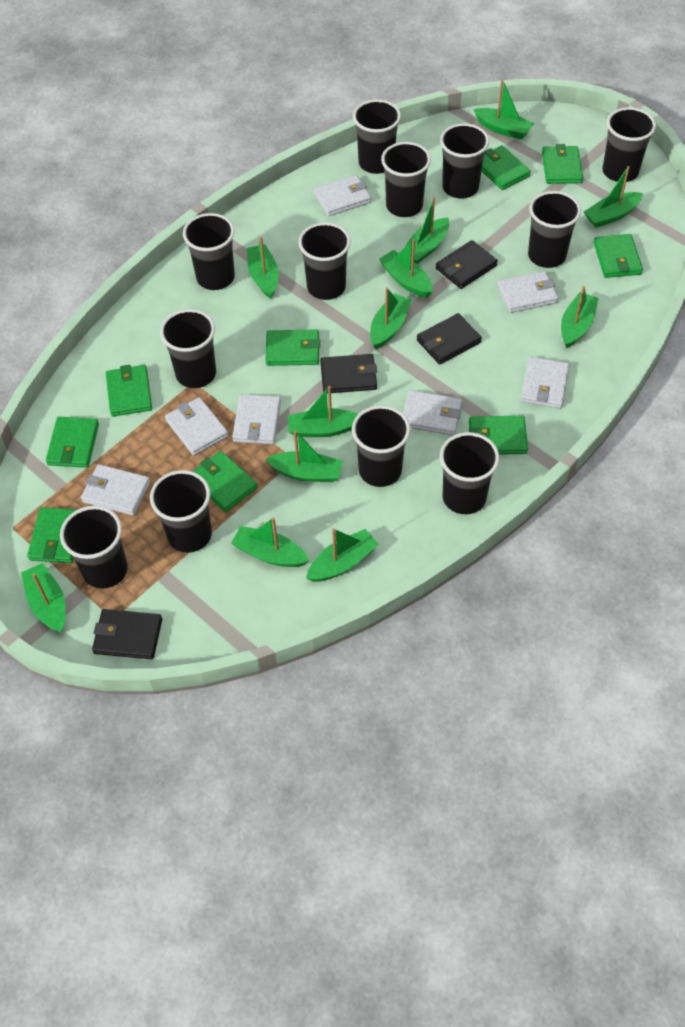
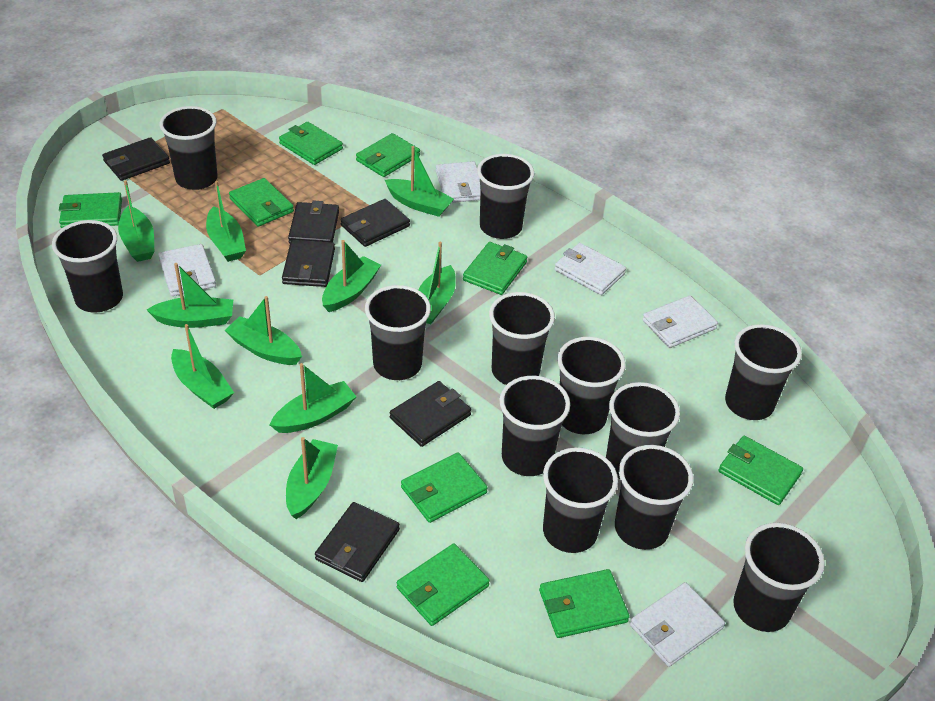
black wallet: [92,609,162,660] [320,354,377,394] [417,313,482,365] [436,240,498,289] = 4 -> [102,137,170,181] [282,240,335,287] [288,201,339,244] [315,502,400,582] [340,199,410,247] [390,381,471,447] = 6
green boat: [21,563,66,632] [231,517,309,567] [247,236,279,299] [265,430,343,482] [287,386,358,437] [306,528,379,582] [370,288,412,349] [379,239,433,298] [404,197,449,264] [473,79,534,139] [561,286,599,348] [584,166,643,228] = 12 -> [118,180,154,262] [147,263,233,328] [171,324,234,409] [206,181,246,262] [225,296,302,365] [270,363,357,433] [286,437,338,519] [322,240,381,312] [385,146,454,217] [419,242,456,324] = 10
white wallet: [81,464,150,516] [165,397,229,456] [232,394,281,444] [314,175,371,216] [403,390,462,436] [497,271,558,313] [521,357,570,409] = 7 -> [158,244,216,296] [436,161,480,203] [554,243,626,295] [630,582,725,667] [642,295,718,348] = 5

